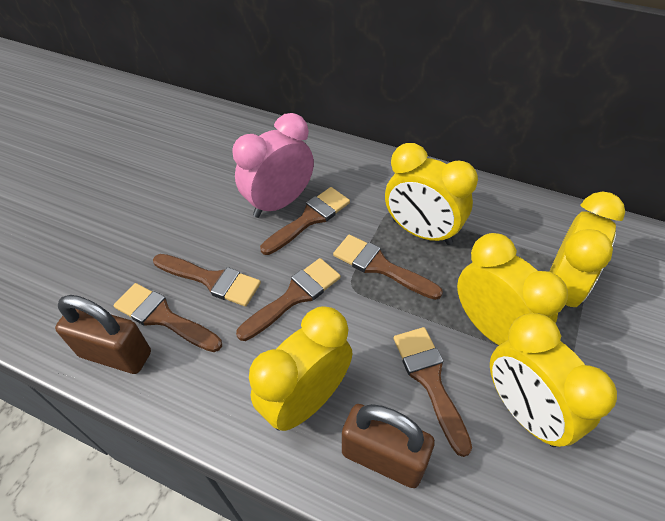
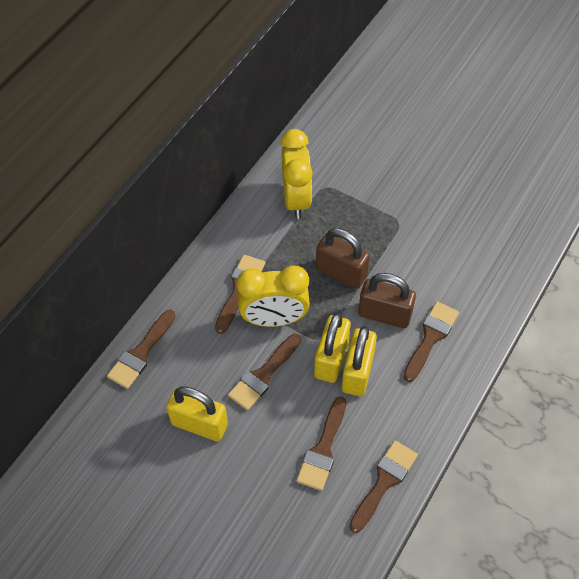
pink clock: [232,113,314,218] = 1 -> none = 0
yellow clock: [249,306,353,431] [385,143,478,245] [457,233,568,345] [490,313,617,447] [549,191,625,307] = 5 -> [237,265,310,327] [281,129,312,219] = 2
yellow padlock: none = 0 -> [166,386,228,441] [314,313,351,383] [342,326,377,396] = 3

